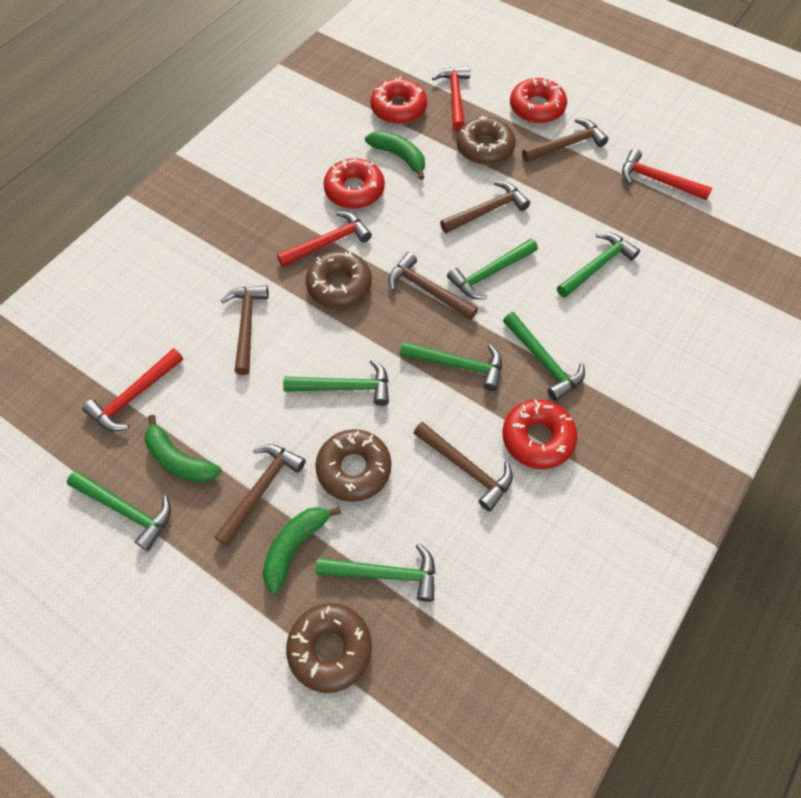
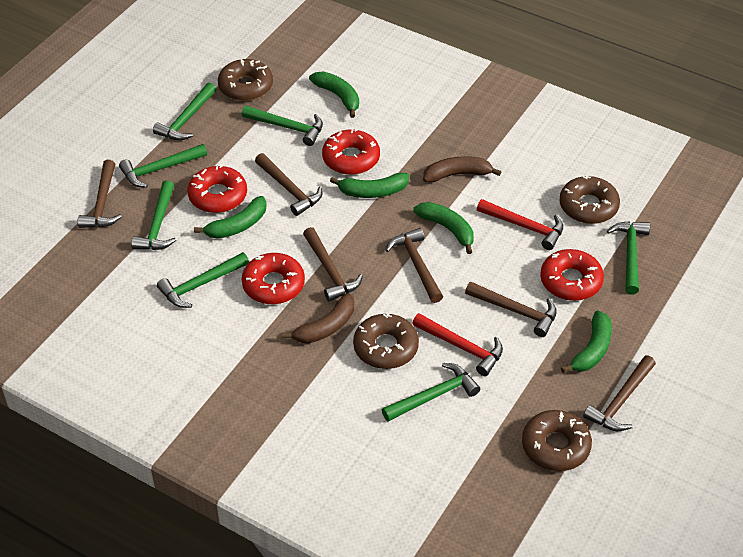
brown banana: none = 0 -> [282,293,354,344] [423,157,501,183] = 2
green banana: [145,415,221,483] [262,507,342,594] [365,131,425,180] = 3 -> [194,196,267,239] [309,72,359,118] [330,173,409,198] [413,202,474,254] [561,310,612,373] = 5
red hammer: [82,348,184,431] [277,212,372,267] [432,66,470,131] [622,149,712,200] = 4 -> [412,313,503,376] [477,199,563,250] = 2

